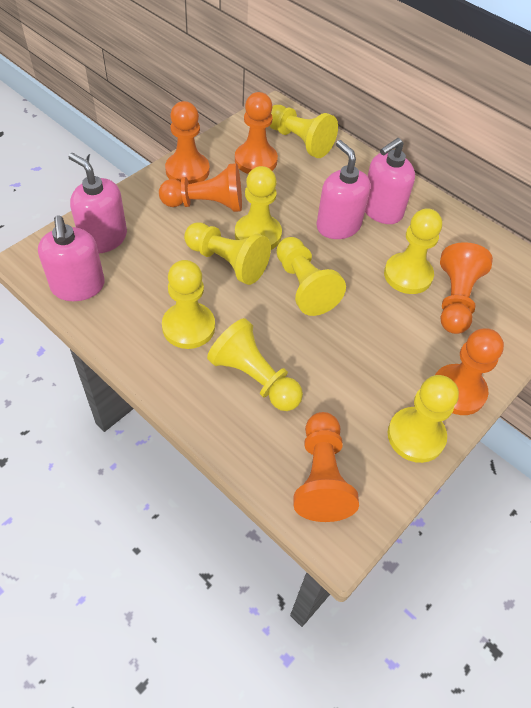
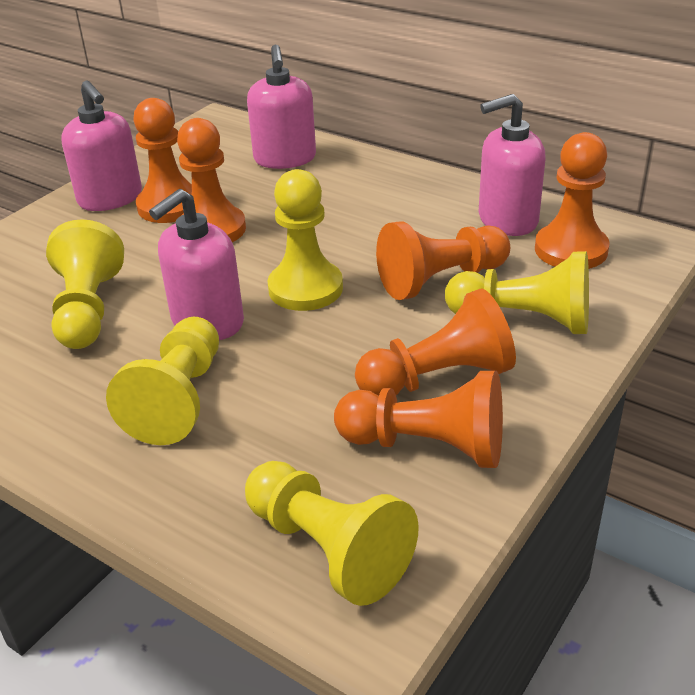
yellow pawn: [162,260,215,349] [184,222,271,285] [207,318,303,411] [235,166,282,250] [269,105,338,158] [276,237,346,316] [384,208,442,294] [388,375,459,463] = 8 -> [46,219,124,349] [106,317,219,445] [245,461,419,606] [268,169,343,311] [445,251,589,334] = 5

